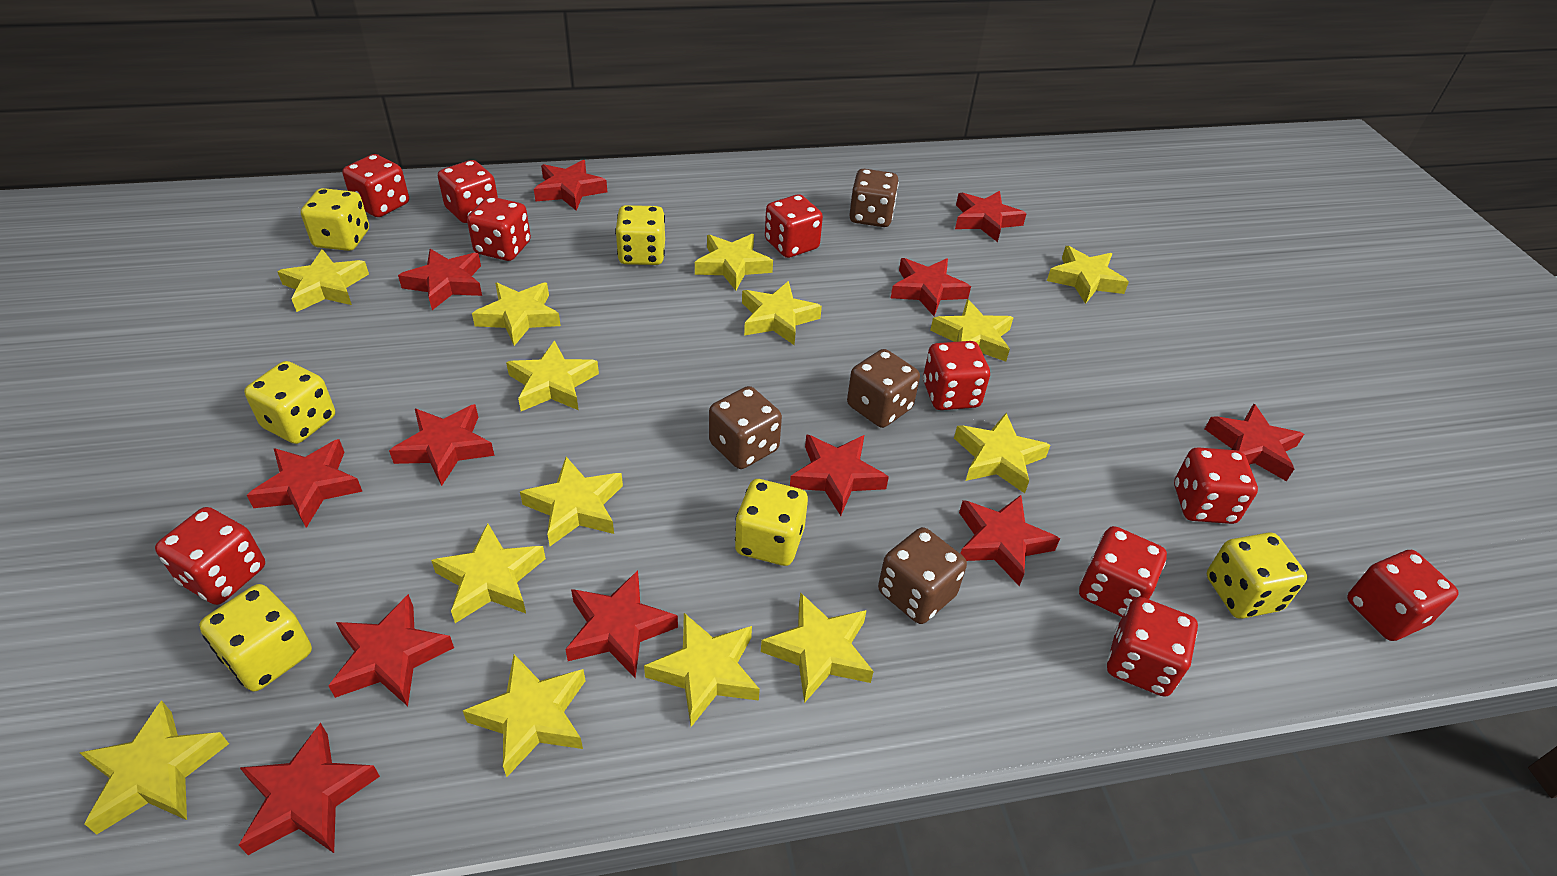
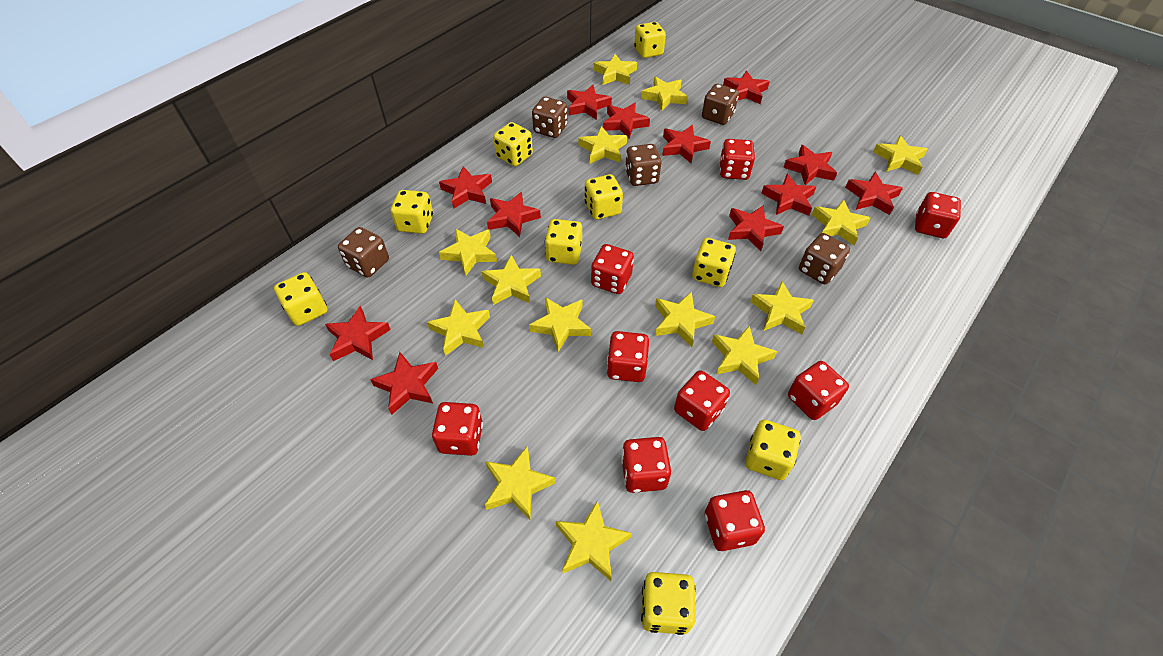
brown dice: [709,386,782,469] [847,349,920,428] [849,169,899,227] [878,527,967,624] = 4 -> [338,227,389,277] [532,97,567,138] [625,144,661,186] [702,84,739,125] [799,233,850,284] = 5
red dice: [155,507,265,605] [342,154,409,217] [438,160,498,223] [467,196,531,261] [765,194,823,258] [923,341,990,410] [1079,526,1167,617] [1107,597,1198,697] [1174,447,1258,524] [1347,550,1459,641] = 10 -> [432,402,483,456] [591,244,634,294] [607,331,649,382] [621,437,671,493] [674,370,730,431] [705,490,765,551] [719,139,755,180] [788,361,849,420] [915,192,961,238] = 9
yellow dice: [199,584,312,691] [244,361,335,444] [301,188,369,251] [615,205,665,265] [735,479,808,566] [1207,533,1307,619] = 6 -> [274,272,328,326] [391,190,433,234] [493,122,533,166] [545,219,582,265] [585,174,623,220] [634,22,666,58] [641,572,696,635] [692,238,736,287] [745,419,801,480] = 9

